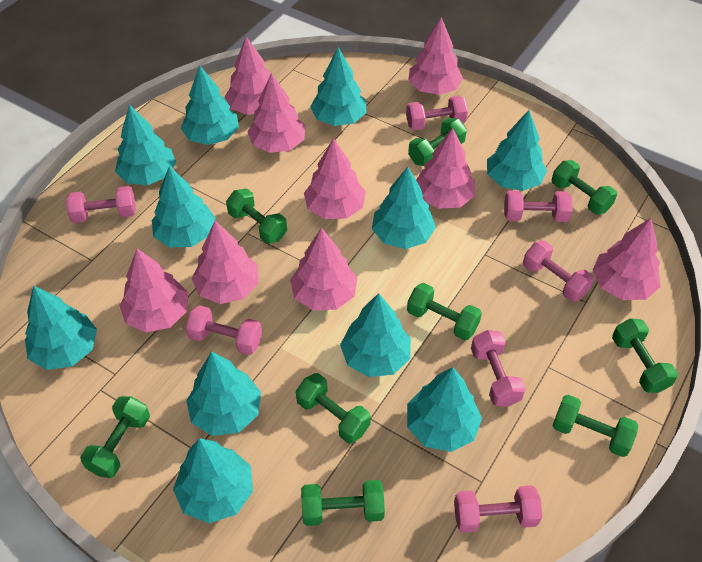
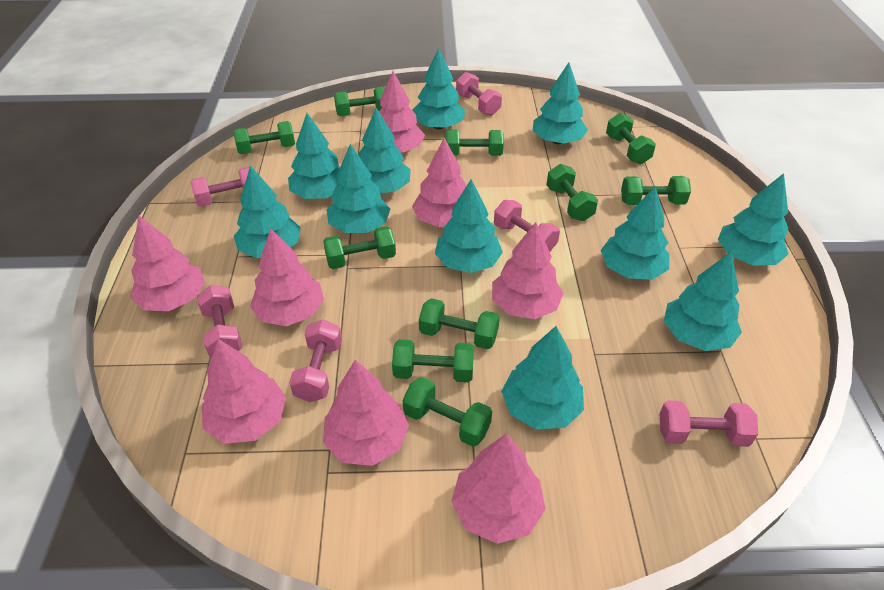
green dumbbell: [80,396,150,478] [226,188,287,244] [296,373,371,444] [301,480,385,526] [407,283,482,340] [408,118,467,166] [552,160,617,215] [552,395,638,457] [612,318,678,393] = 9 -> [233,121,295,154] [323,226,396,269] [334,87,385,116] [392,339,474,382] [403,377,492,447] [419,298,500,349] [446,130,504,156] [546,164,598,221] [606,113,656,164] [621,176,691,205] = 10
pink dumbbell: [66,186,136,223] [185,305,262,355] [406,96,468,130] [454,485,543,533] [471,330,526,407] [504,190,572,222] [523,241,594,302] = 7 -> [191,167,250,207] [197,285,242,357] [289,319,342,402] [456,72,502,116] [494,200,560,252] [660,400,758,447] = 6
pink tree: [119,249,188,333] [192,221,259,304] [225,37,271,115] [247,73,305,153] [290,228,357,310] [304,138,366,219] [408,17,463,95] [416,128,475,209] [593,218,660,300] = 9 -> [130,215,205,311] [201,339,286,444] [250,228,324,326] [323,360,409,466] [379,71,425,153] [412,138,467,227] [451,433,546,544] [492,222,564,319] = 8

